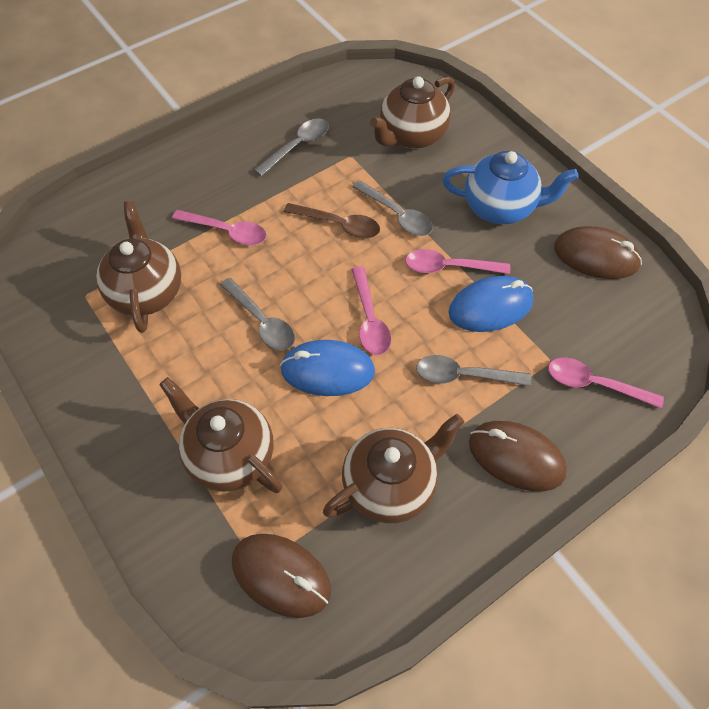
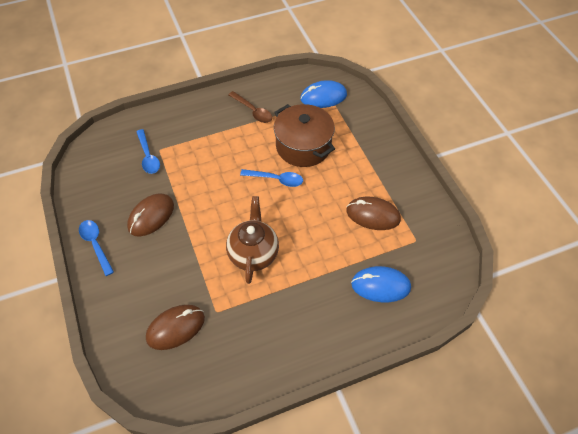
blue spoon: none = 0 -> [79,220,114,276] [136,129,160,174] [240,169,303,187] = 3
blue teapot: [442,151,579,224] = 1 -> none = 0
brown pot: none = 0 -> [274,104,335,167] = 1
brown teapot: [96,201,181,333] [159,377,283,493] [323,414,464,523] [370,76,455,149] = 4 -> [226,196,279,284] = 1
grey spoon: [220,278,295,351] [254,118,329,176] [352,180,433,236] [416,355,531,386] = 4 -> none = 0
pink spoon: [172,210,267,245] [351,266,391,355] [405,249,510,274] [548,358,664,408] = 4 -> none = 0

